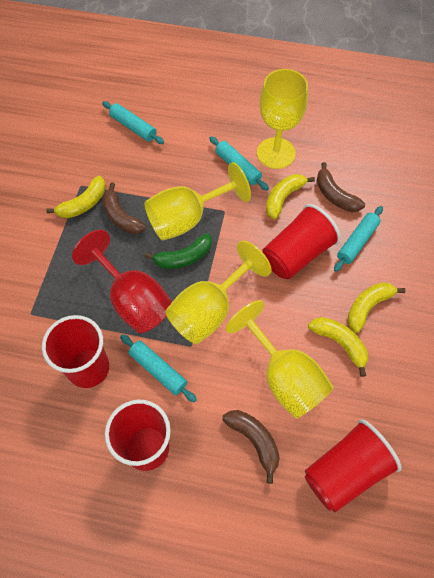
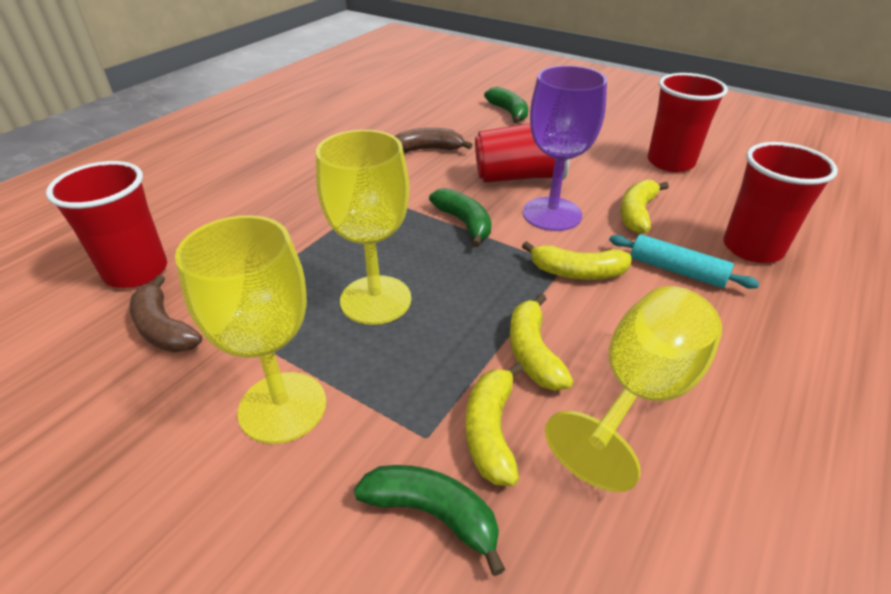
brown banana: [102,182,146,234] [222,410,280,484] [317,162,365,212] = 3 -> [130,275,202,353] [395,128,472,153] = 2
green banana: [145,233,212,269] = 1 -> [354,465,505,576] [429,188,491,247] [484,87,528,123] = 3
purple goblet: none = 0 -> [523,65,607,231] = 1
red goblet: [72,230,172,333] = 1 -> none = 0
turquoise rolling pin: [102,101,164,144] [120,334,197,402] [209,136,269,191] [334,206,383,272] = 4 -> [609,234,759,289] = 1
yellow goblet: [144,162,251,240] [165,241,272,344] [226,300,334,419] [257,69,308,169] = 4 -> [175,215,326,444] [316,130,411,325] [545,286,722,492] = 3

